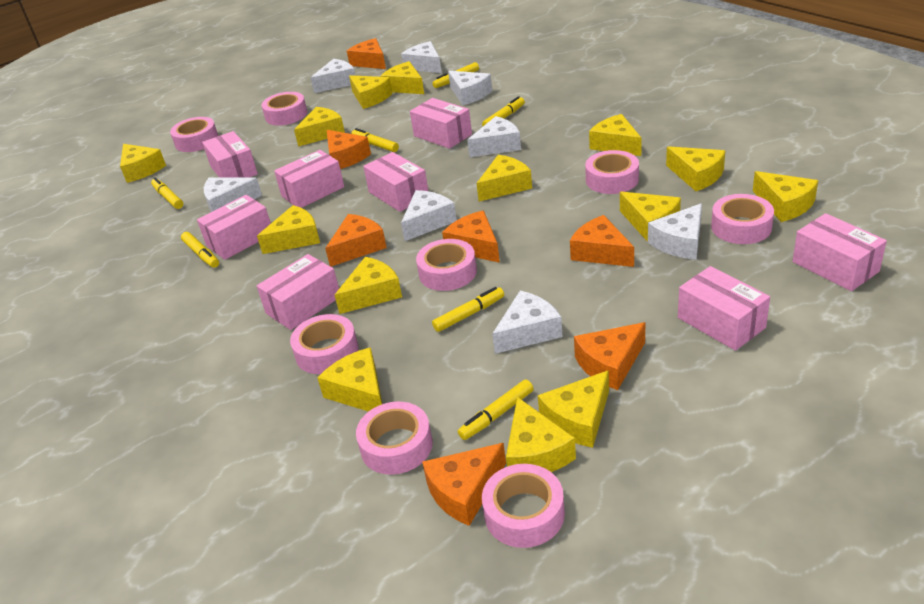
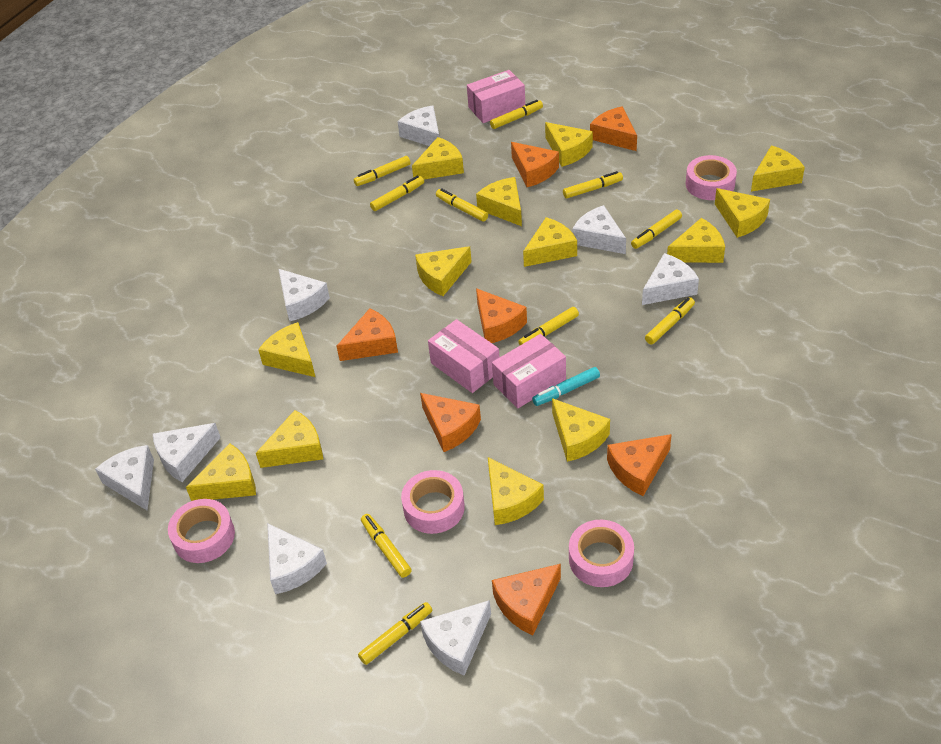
pink box: [197,195,271,260] [202,131,258,178] [257,254,339,330] [274,150,344,208] [363,152,428,212] [410,98,472,149] [678,266,770,351] [793,213,887,291] = 8 -> [428,319,500,393] [467,70,525,123] [492,334,566,408] = 3
pink tape: [170,117,218,152] [261,92,307,126] [290,314,358,374] [356,402,433,475] [416,239,477,291] [482,464,565,548] [585,150,639,194] [711,194,774,244] = 8 -> [168,499,235,563] [401,470,465,534] [569,520,634,587] [686,155,737,200] = 4
turquoise marker: none = 0 -> [532,367,600,406] = 1
yellow cheese: [120,144,166,183] [257,205,320,254] [294,107,345,147] [318,347,382,412] [335,257,402,314] [349,75,393,109] [381,61,424,94] [476,155,532,202] [506,397,576,472] [538,370,609,448] [589,114,642,156] [620,191,681,242] [666,146,725,191] [753,171,818,222] = 14 -> [186,443,256,501] [256,410,323,468] [258,322,315,377] [412,137,464,179] [415,246,472,296] [476,177,522,226] [488,457,544,525] [523,217,577,267] [545,122,593,167] [552,398,610,462] [667,218,725,263] [715,188,770,238] [751,146,805,192] = 13
yellow marker: [151,178,183,209] [181,232,219,268] [351,128,399,152] [432,62,479,88] [432,287,504,332] [458,380,534,440] [482,96,525,126] = 7 -> [354,156,411,186] [358,602,432,665] [361,514,411,578] [370,176,424,211] [436,188,488,221] [490,100,543,129] [518,307,579,345] [563,171,623,198] [631,210,682,249] [645,297,695,344] = 10

